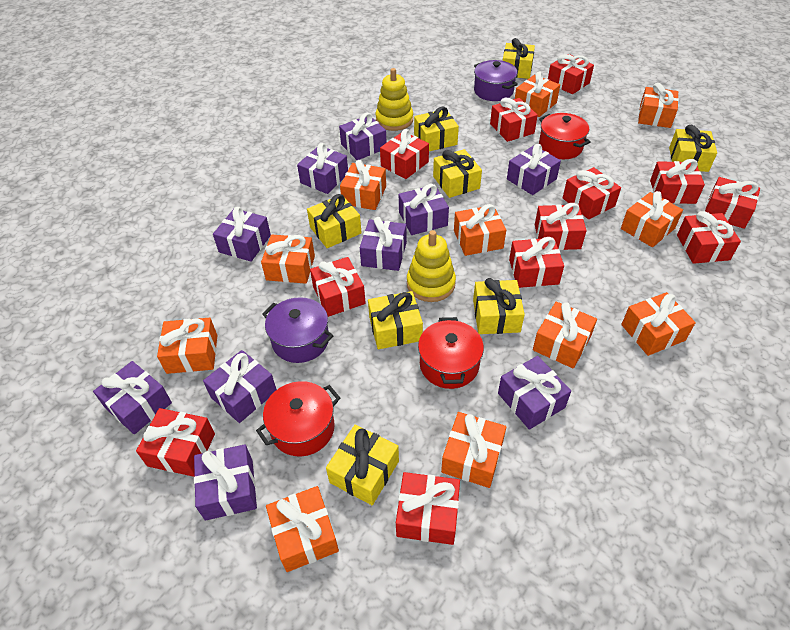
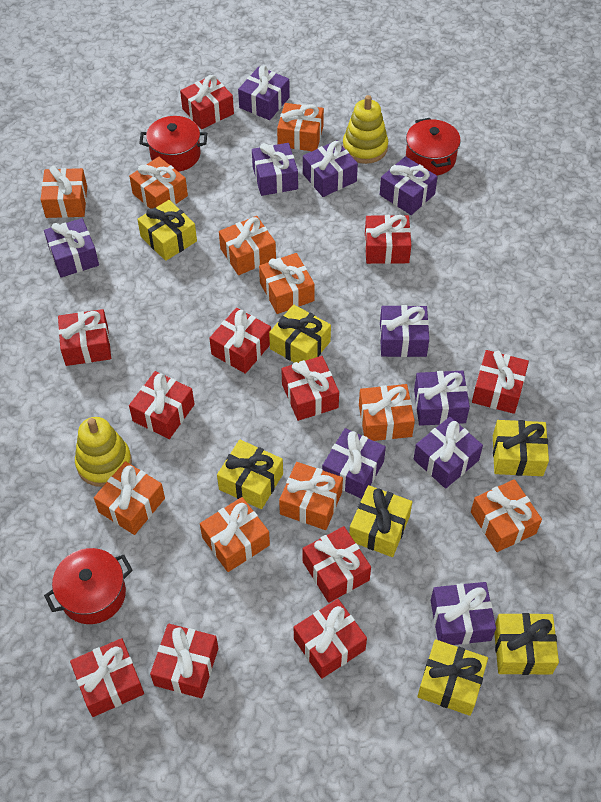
orange gift: [157,318,217,374] [261,235,315,284] [266,486,339,572] [340,160,386,210] [441,412,506,488] [454,204,506,256] [515,71,560,117] [533,302,597,369] [621,191,683,247] [621,292,696,356] [638,83,679,128] = 11 -> [41,166,87,218] [94,461,165,535] [129,157,188,209] [200,497,270,572] [219,216,276,275] [259,253,315,314] [277,103,324,151] [279,462,343,530] [359,384,415,441] [471,479,542,552] = 10
purple pot: [262,297,333,363] [474,60,518,101] = 2 -> none = 0
red gift: [136,408,215,477] [310,257,366,317] [380,129,429,179] [396,472,460,545] [490,97,538,142] [509,237,564,288] [535,203,587,250] [548,54,594,94] [563,167,621,219] [650,159,705,204] [677,211,741,264] [705,177,760,229] = 12 -> [58,309,111,366] [70,638,144,717] [129,371,195,439] [150,624,218,698] [180,75,234,129] [209,308,271,374] [281,356,339,421] [294,599,367,679] [303,526,371,603] [365,215,411,264] [472,350,529,414] = 11
yellow gift: [307,194,362,248] [326,425,399,505] [368,291,423,349] [414,106,459,151] [433,149,482,198] [473,278,525,334] [503,38,535,79] [669,125,717,172] = 8 -> [137,200,197,261] [217,440,283,509] [269,305,331,363] [349,485,412,557] [417,639,488,716] [493,420,549,476] [494,613,559,675] = 7

